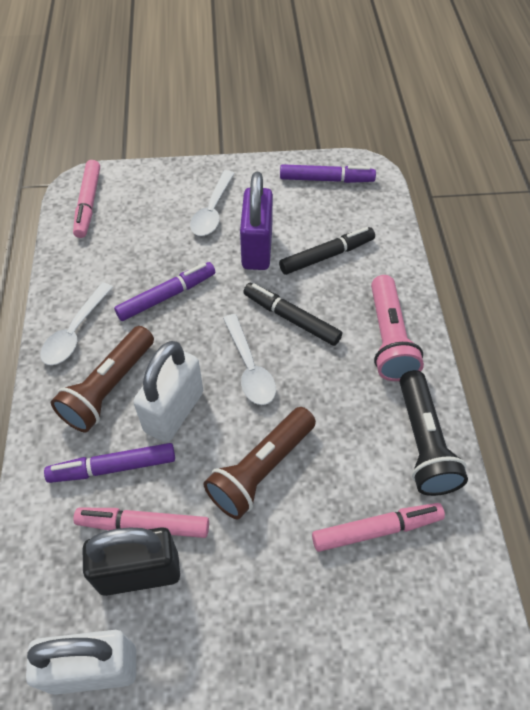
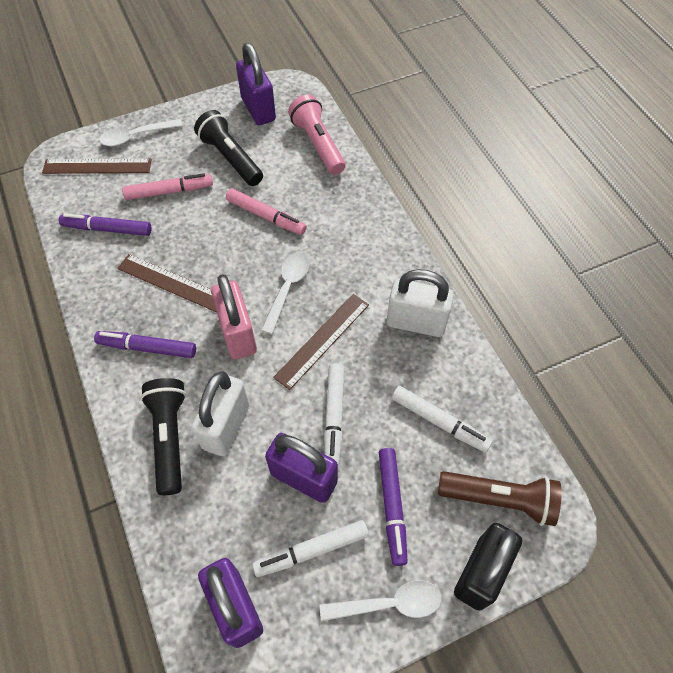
black flashlight: [400,370,468,496] = 1 -> [140,378,186,495] [194,110,263,186] = 2
black marker: [243,283,342,346] [279,227,375,275] = 2 -> none = 0
brown flashlight: [51,326,154,433] [203,407,316,519] = 2 -> [438,471,562,526] = 1
brown ruler: none = 0 -> [42,159,152,174] [117,254,217,312] [273,294,369,390] = 3
pink marker: [73,160,100,238] [73,508,209,538] [312,503,445,552] = 3 -> [122,173,213,200] [226,188,307,235] = 2
pink padlock: none = 0 -> [211,274,257,359] = 1
purple padlock: [240,172,273,270] = 1 -> [198,558,263,648] [236,43,276,125] [265,433,338,503] = 3
white marker: none = 0 -> [252,520,369,577] [324,363,344,466] [392,386,492,453] = 3

